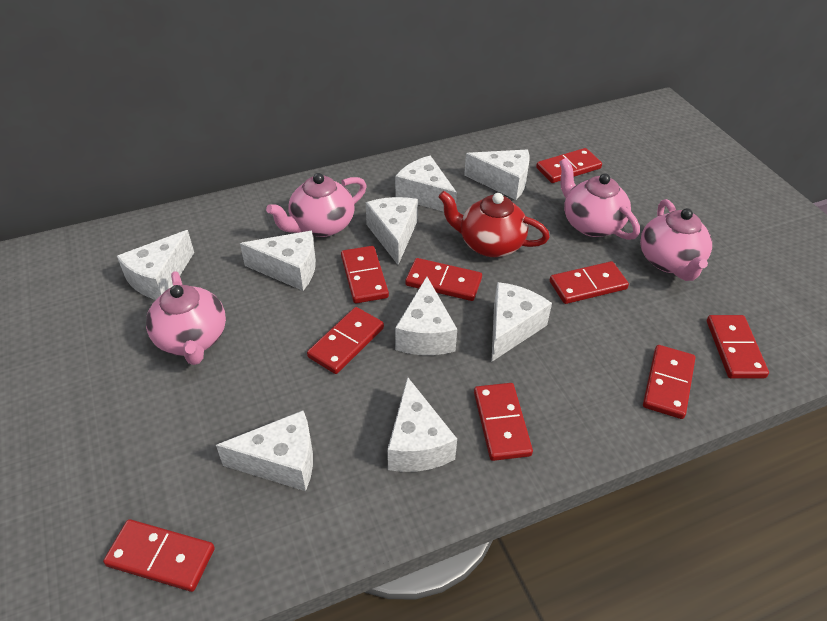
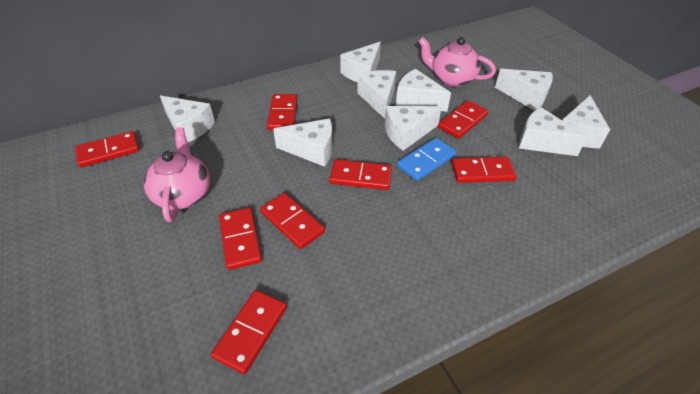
blue domino: none = 0 -> [397,138,456,181] = 1
pink teapot: [146,271,226,365] [266,173,367,237] [559,158,640,240] [640,199,712,281] = 4 -> [144,127,210,222] [418,37,496,87] = 2
red domino: [103,519,215,592] [307,307,384,374] [341,246,389,303] [405,258,482,301] [474,383,533,461] [536,148,602,183] [550,261,629,304] [643,345,696,419] [707,315,769,378] = 9 -> [75,131,139,167] [211,290,287,374] [219,208,262,270] [260,193,325,249] [267,94,298,130] [329,159,392,190] [438,100,489,139] [451,157,517,183] = 8
red teapot: [438,191,550,257] = 1 -> none = 0

